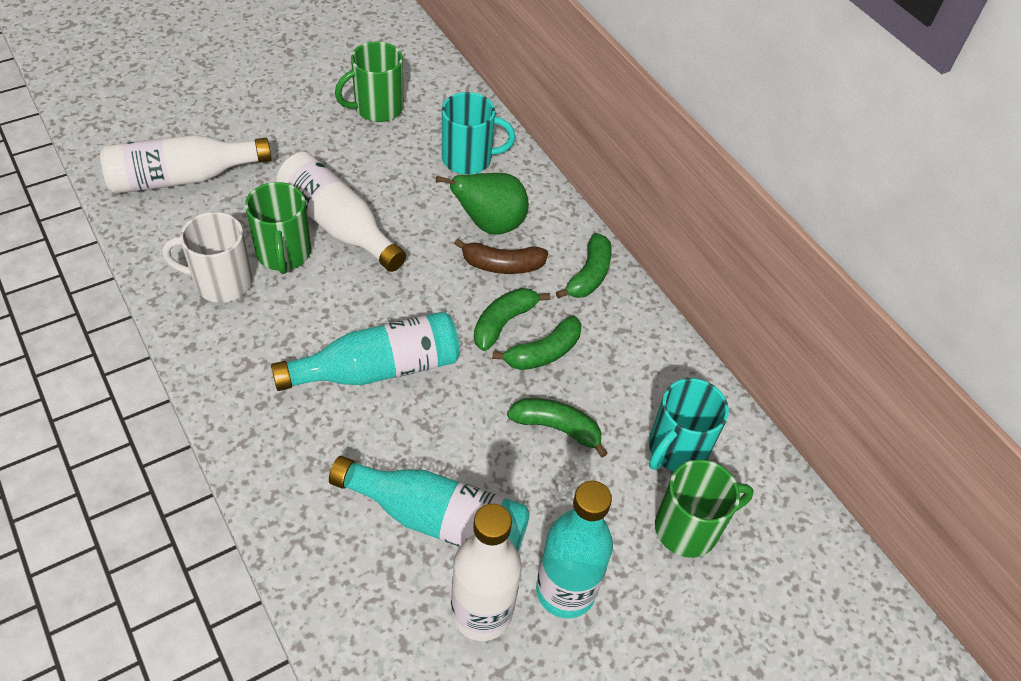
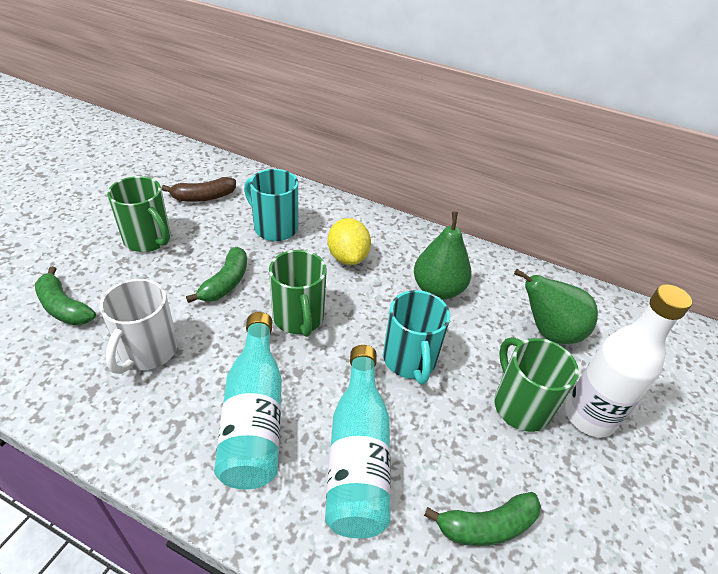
green banana: [474,288,551,351] [492,316,581,370] [507,398,608,458] [556,233,612,299] = 4 -> [35,266,96,325] [186,247,247,303] [424,492,541,546] = 3
green pear: [436,173,529,235] = 1 -> [414,212,472,300] [514,269,598,344] = 2
turquoise bottle: [271,312,460,391] [329,456,530,551] [536,481,613,619] = 3 -> [214,312,282,489] [325,345,391,538] = 2
white bottle: [100,135,272,194] [276,152,406,272] [451,504,521,641] = 3 -> [565,284,692,437] = 1
yellow lemon: none = 0 -> [328,218,371,265] = 1

